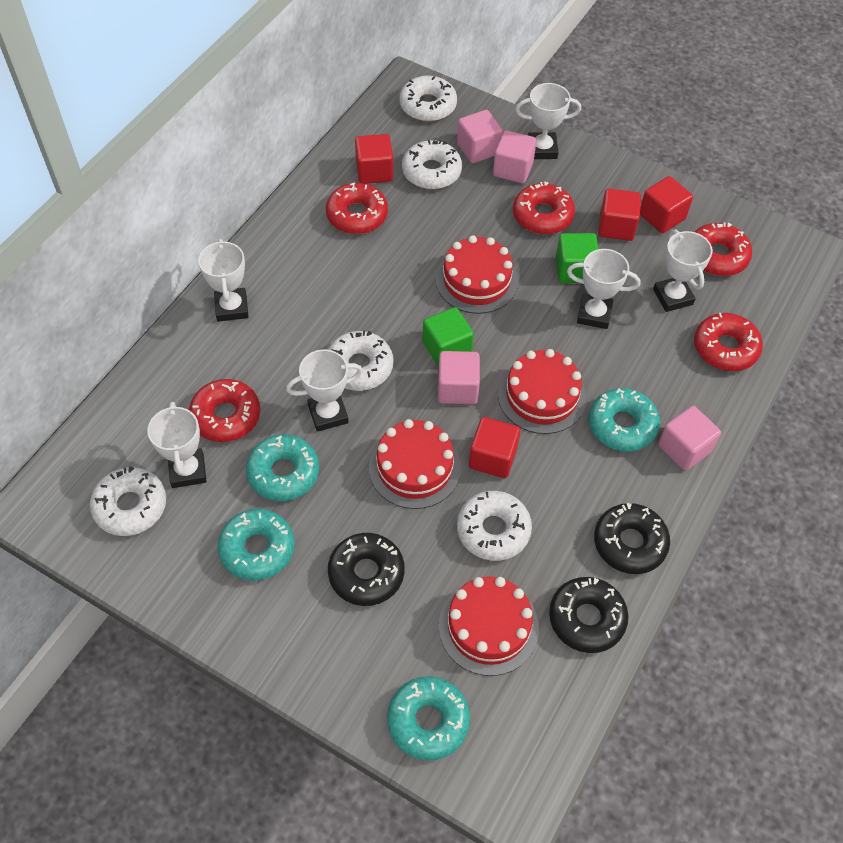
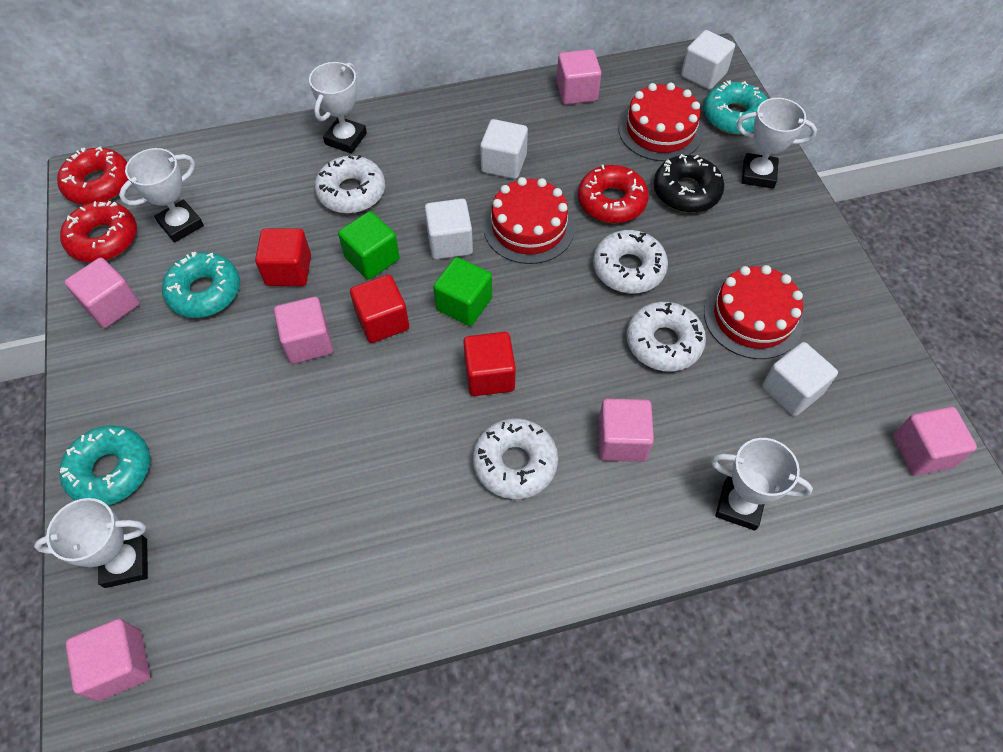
black donut: [328,533,405,606] [549,577,629,653] [594,503,670,574] = 3 -> [653,154,725,213] = 1
pink cube: [438,351,480,404] [457,110,503,163] [493,130,537,183] [658,406,721,471] = 4 -> [65,258,140,328] [66,619,150,701] [274,297,333,364] [556,49,601,105] [598,398,654,462] [893,407,977,475] = 6
red cake: [369,419,461,509] [436,235,518,314] [439,577,539,676] [498,349,586,434] = 4 -> [484,177,575,264] [618,83,703,161] [704,265,803,359] = 3
red cube: [355,134,393,184] [469,417,521,478] [598,189,641,241] [640,176,693,233] = 4 -> [255,228,311,286] [350,275,409,343] [463,332,516,396] = 3
red donut: [189,379,260,442] [326,182,388,234] [513,182,575,234] [694,313,763,371] [695,222,752,276] = 5 -> [57,146,128,205] [60,201,137,262] [578,165,649,223] = 3
turquoise donut: [218,509,294,581] [246,434,319,501] [387,676,470,761] [589,388,660,452] = 4 -> [59,425,150,506] [162,252,240,318] [704,80,768,135] = 3
white cube: none = 0 -> [425,199,473,259] [480,119,528,179] [681,30,735,90] [762,342,838,416] = 4
white donut: [90,467,166,536] [328,331,393,391] [400,76,457,122] [402,140,462,189] [457,491,532,561] = 5 -> [315,155,385,214] [473,418,558,499] [593,230,668,293] [627,302,706,372] = 4
white trophy: [147,402,207,488] [198,239,249,322] [286,349,363,432] [515,83,581,159] [567,249,641,329] [653,230,713,312] = 6 -> [34,498,148,588] [119,148,204,242] [309,62,367,154] [711,438,813,531] [737,98,817,189] = 5

